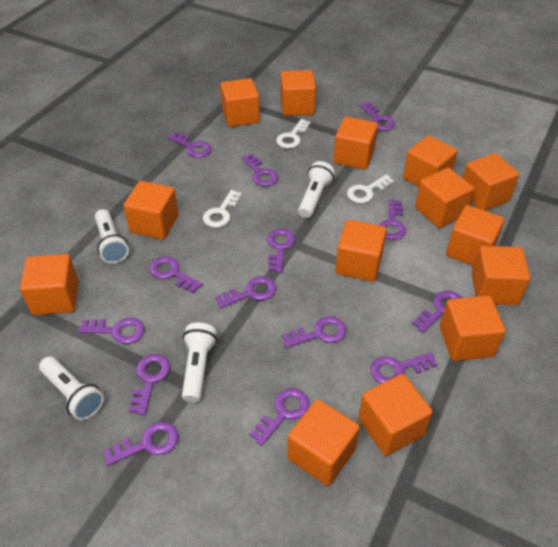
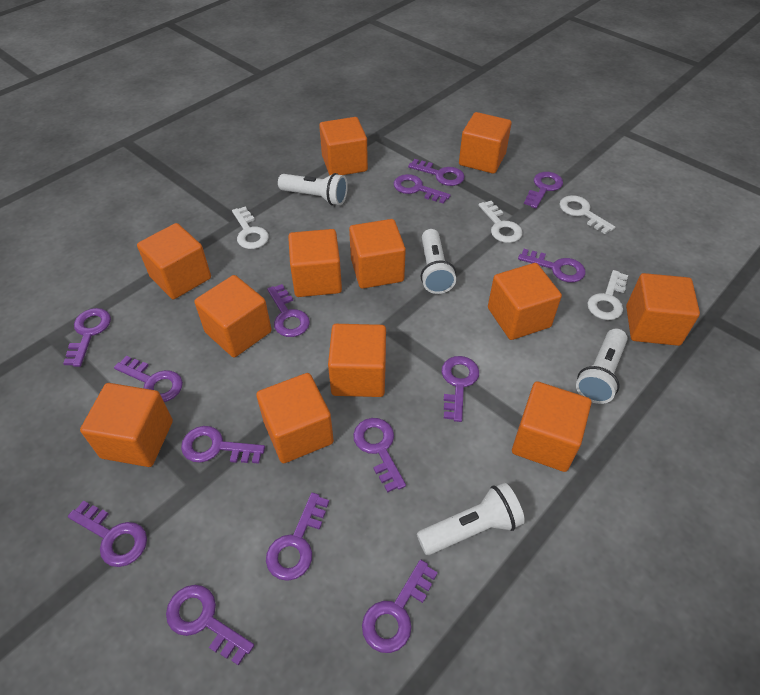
orange cube: [20,254,79,315] [124,181,178,240] [220,78,260,127] [281,70,316,116] [287,399,360,486] [333,116,378,170] [335,219,387,282] [358,374,433,456] [403,135,458,187] [415,168,474,228] [440,296,506,361] [446,205,504,266] [463,153,519,211] [471,246,530,305] = 14 -> [80,383,173,467] [137,223,211,299] [194,275,272,357] [256,373,334,463] [288,229,342,297] [319,117,368,175] [328,324,386,397] [349,219,406,289] [459,112,512,174] [488,263,562,340] [512,381,592,472] [626,273,700,346] = 12
white key: [203,190,242,228] [276,119,311,149] [347,175,394,203] = 3 -> [232,207,269,249] [478,201,523,243] [560,195,615,234] [587,270,628,320] = 4

